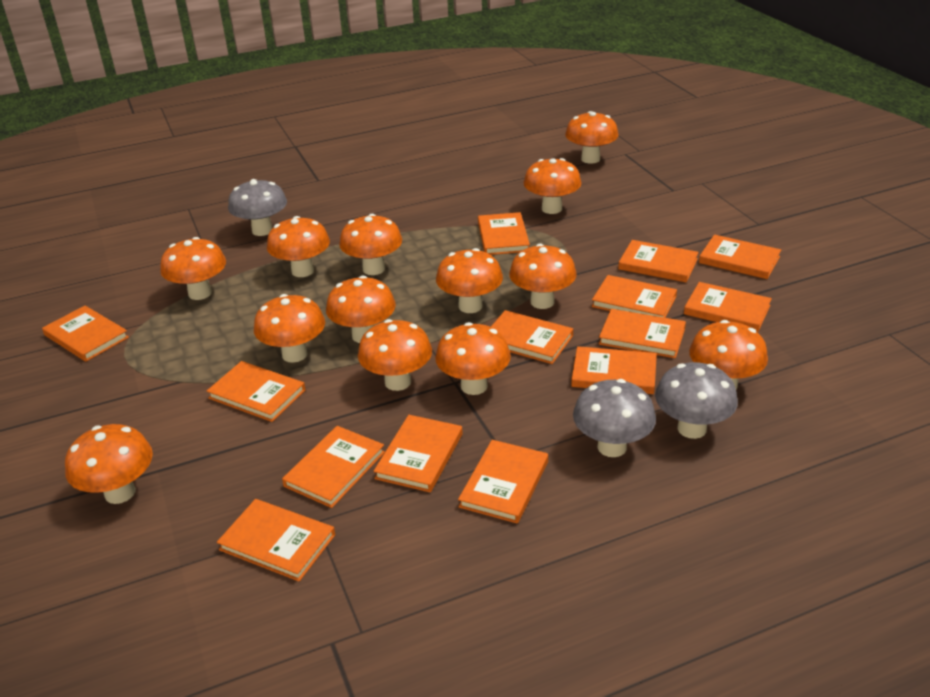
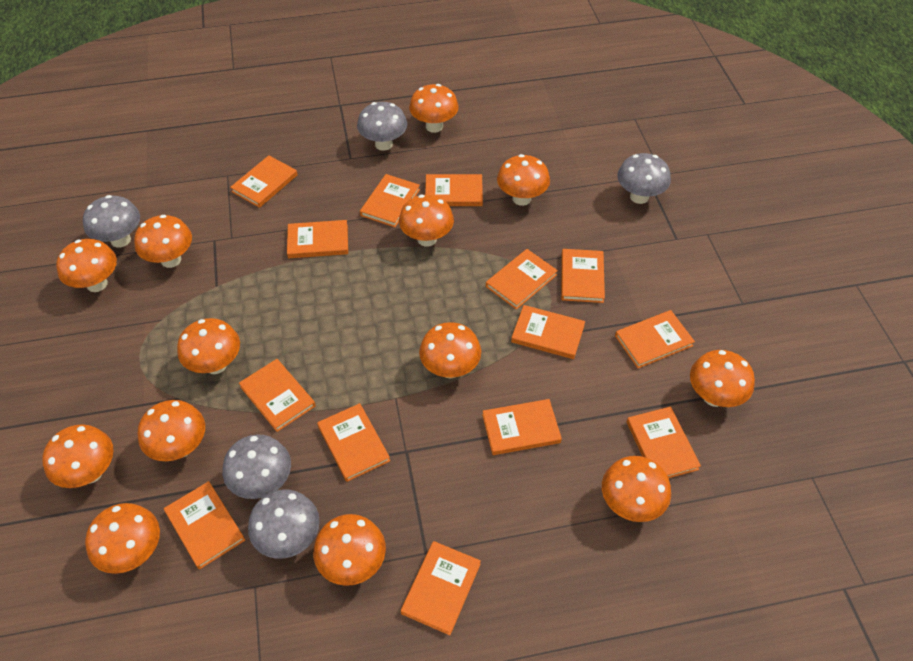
grey mushroom: [228,179,287,236] [573,379,656,457] [655,362,738,439] = 3 -> [83,195,140,248] [223,434,291,499] [248,490,320,559] [357,102,407,151] [617,153,671,204] = 5

